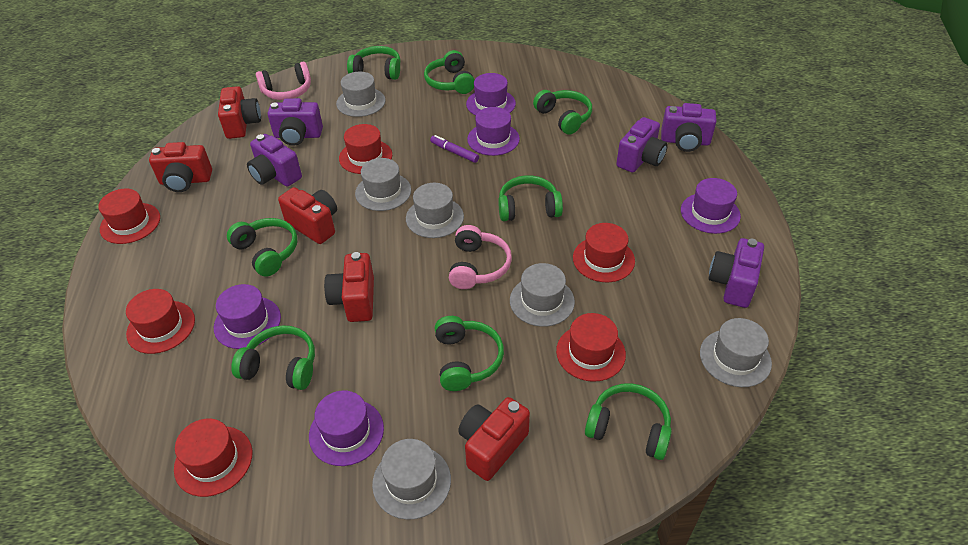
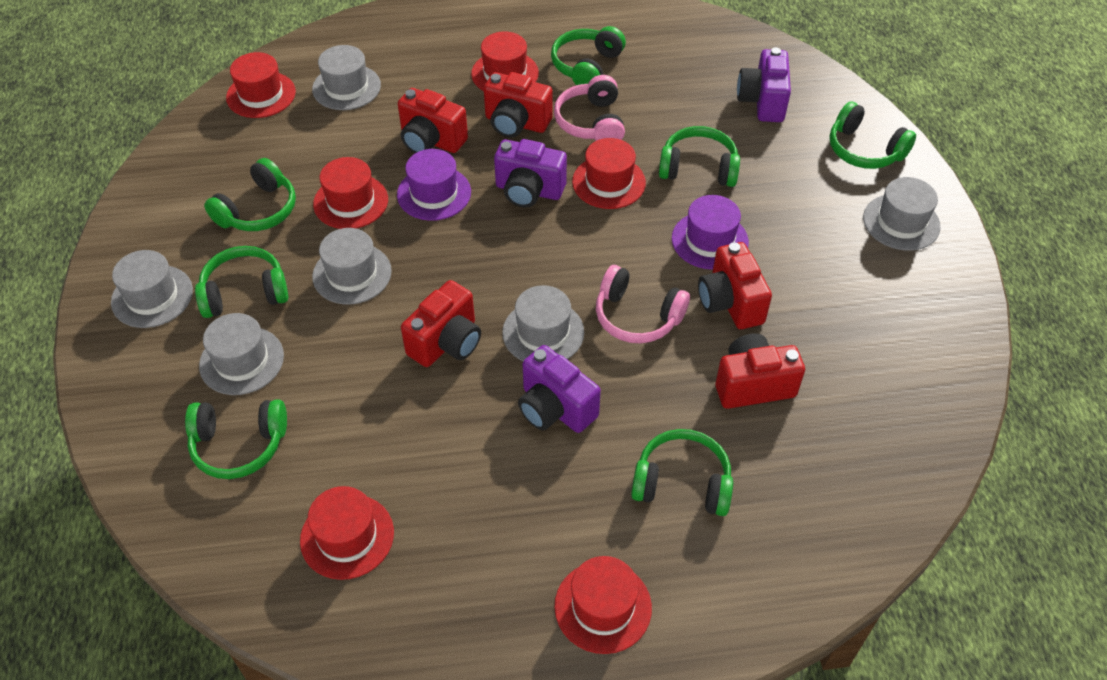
green headphones: [227,218,298,277] [231,325,315,390] [347,46,401,80] [424,50,474,94] [435,316,504,391] [498,175,563,221] [533,90,592,135] [585,383,672,460] = 8 -> [185,400,287,479] [195,246,288,318] [204,158,296,231] [551,26,626,85] [631,429,733,516] [659,126,740,187] [829,101,916,169] = 7
purple camera: [247,134,302,187] [268,98,323,146] [616,117,668,173] [661,103,717,152] [708,238,764,308] = 5 -> [494,139,567,208] [518,345,601,433] [737,47,791,122] = 3
purple hat: [214,284,281,349] [309,390,384,466] [466,73,516,116] [467,107,520,156] [681,178,741,234] = 5 -> [397,149,471,221] [672,195,749,270] = 2
purple marker: [430,135,479,163] = 1 -> none = 0

